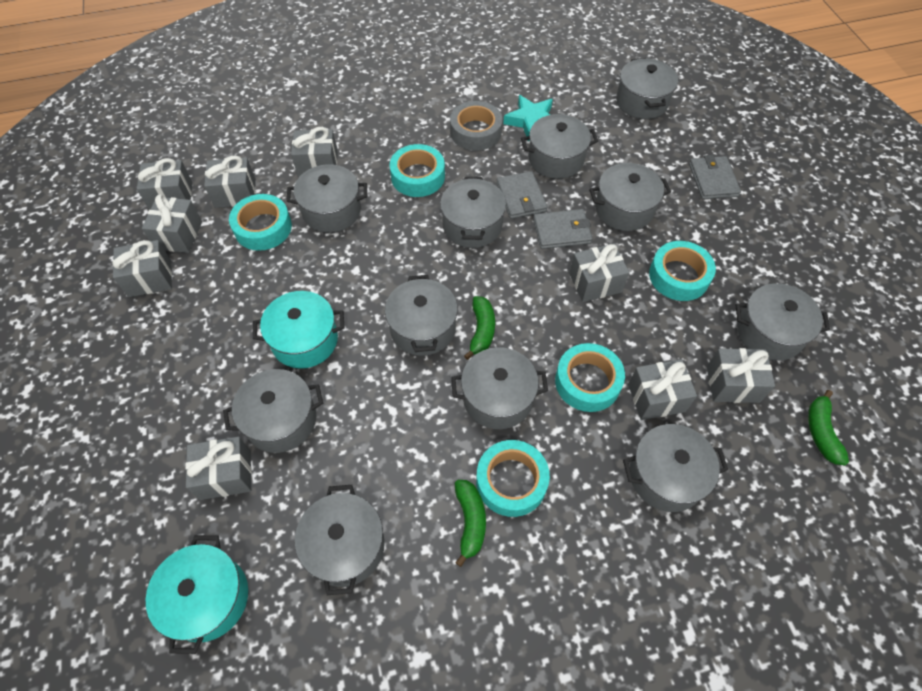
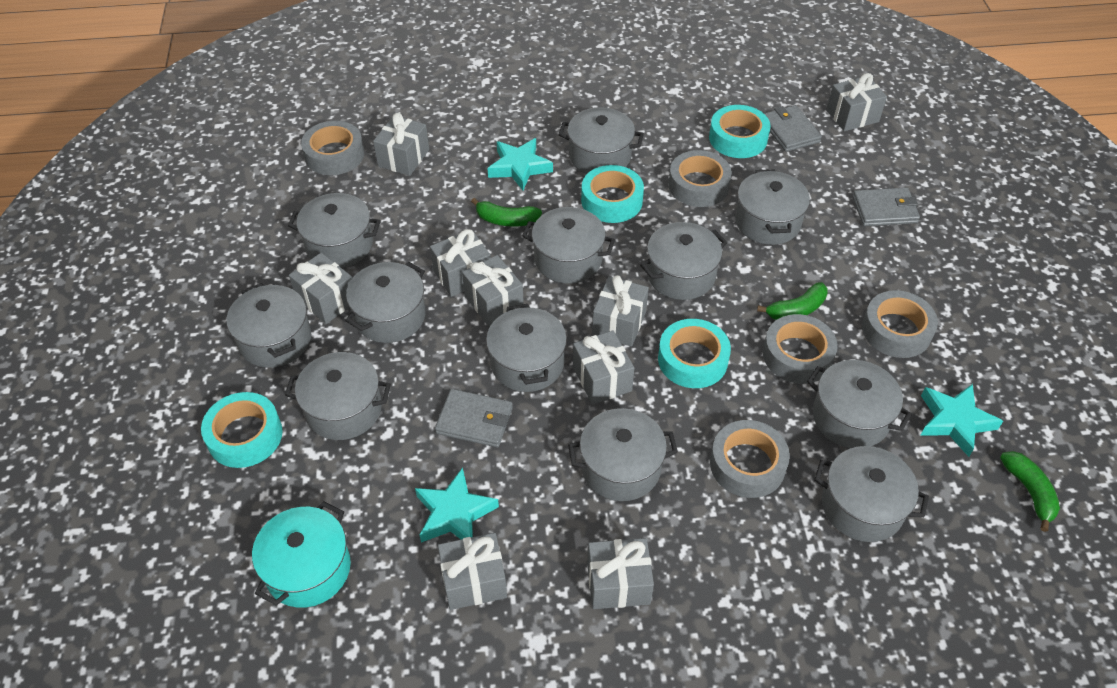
grey pot: [223,369,323,453] [286,164,367,233] [295,485,385,595] [385,275,458,356] [440,177,506,248] [451,347,548,429] [521,114,598,179] [589,163,671,231] [616,58,678,119] [623,424,728,512] [736,283,830,361] = 11 -> [227,283,311,368] [285,352,391,440] [288,193,381,268] [345,262,425,343] [486,304,567,392] [522,207,615,284] [558,107,644,174] [568,408,678,501] [640,222,727,300] [735,169,810,245] [807,360,912,448] [814,446,929,542] = 12
grey tape: [450,101,502,151] = 1 -> [301,121,364,175] [668,150,732,207] [710,420,790,498] [763,314,838,384] [862,290,938,358] = 5
turquoise pot: [146,535,248,654] [253,291,344,369] = 2 -> [252,501,351,608] = 1
turquoise star: [503,95,553,142] = 1 -> [415,467,499,543] [487,138,553,190] [921,384,1003,457] = 3
turquoise tape: [229,194,292,251] [390,144,445,197] [476,440,550,517] [555,343,625,412] [649,241,716,301] = 5 -> [201,392,283,468] [581,165,644,223] [658,319,731,388] [709,105,771,158] = 4

